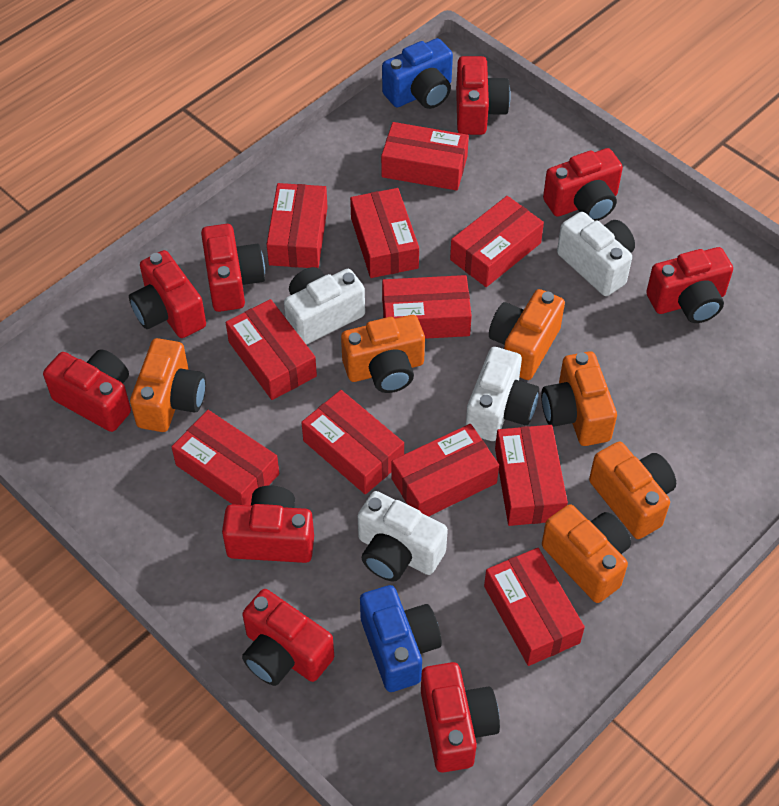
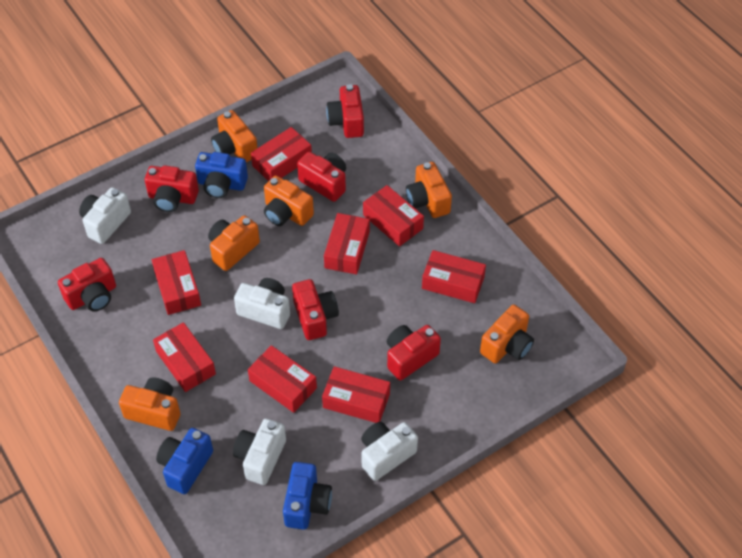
blue camera: [360,585,442,692] [382,38,453,109] = 2 -> [156,428,213,494] [195,152,248,198] [283,462,332,530] = 3
red box: [172,410,279,505] [226,299,317,400] [267,183,328,268] [301,390,404,494] [350,188,419,278] [381,122,469,191] [382,275,472,339] [392,424,499,516] [450,196,544,287] [484,548,585,666] [495,425,568,526] = 11 -> [152,250,201,315] [153,322,216,392] [248,345,317,413] [251,127,312,181] [322,366,390,423] [324,213,370,274] [363,185,424,247] [422,250,486,303] = 8
red camera: [43,349,131,432] [129,250,206,338] [201,224,265,312] [222,486,314,563] [242,589,334,686] [421,662,500,773] [456,56,511,135] [543,148,623,221] [646,247,733,323] = 9 -> [58,258,116,311] [145,165,199,212] [292,279,339,340] [297,152,346,202] [326,84,364,138] [387,325,441,381] = 6

